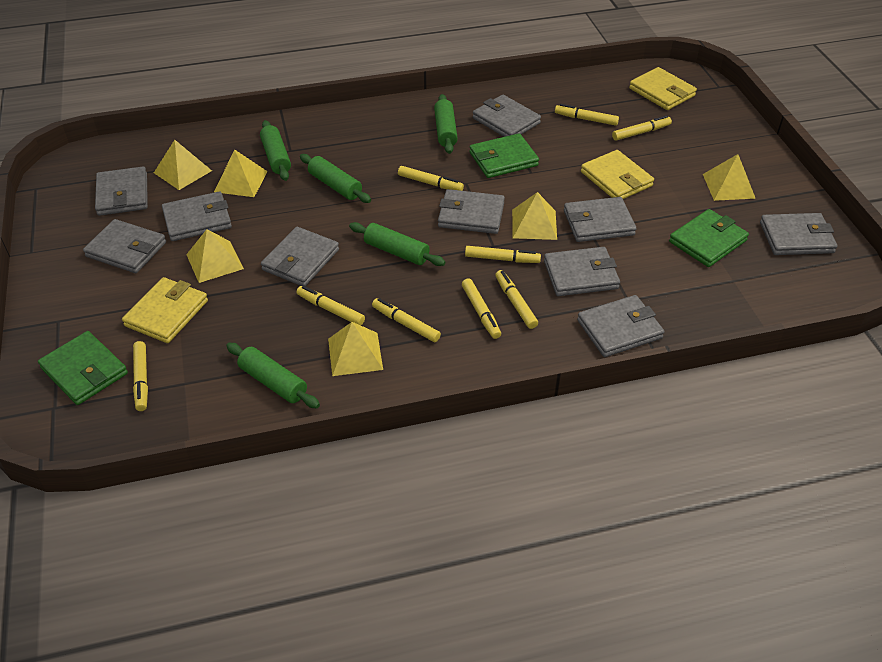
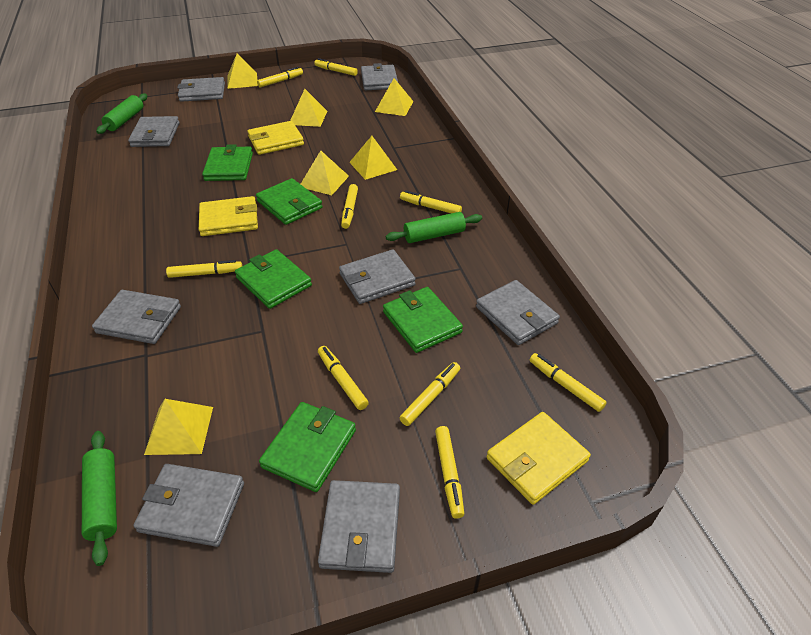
green rolling pin: [226,343,320,408] [260,120,291,181] [300,154,371,203] [349,222,446,266] [434,94,458,154] = 5 -> [82,431,117,566] [96,94,147,134] [386,212,482,243] = 3
green wallet: [38,331,128,405] [469,133,539,178] [669,209,749,267] = 3 -> [202,144,253,181] [235,249,312,309] [256,178,323,225] [259,402,356,492] [383,287,463,353] = 5
grey wallet: [83,219,166,273] [95,166,148,216] [162,191,232,241] [261,227,339,286] [438,189,505,234] [473,95,541,137] [544,247,620,296] [564,197,637,242] [577,295,664,357] [760,213,838,255] = 10 -> [92,290,181,344] [128,116,179,147] [134,464,244,547] [177,77,225,102] [318,480,400,573] [339,249,416,304] [361,63,398,90] [476,280,560,345] = 8

